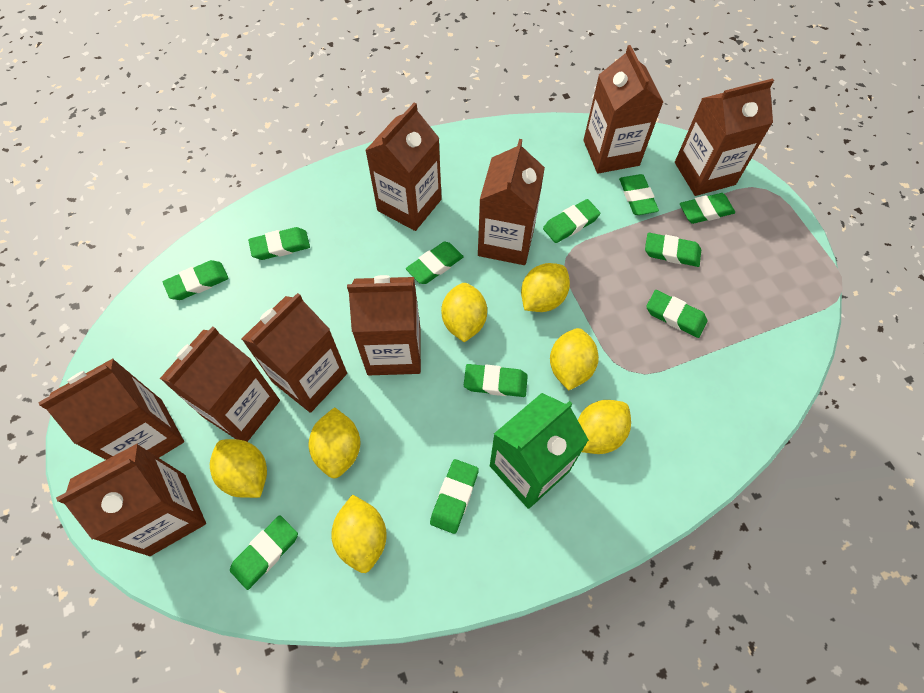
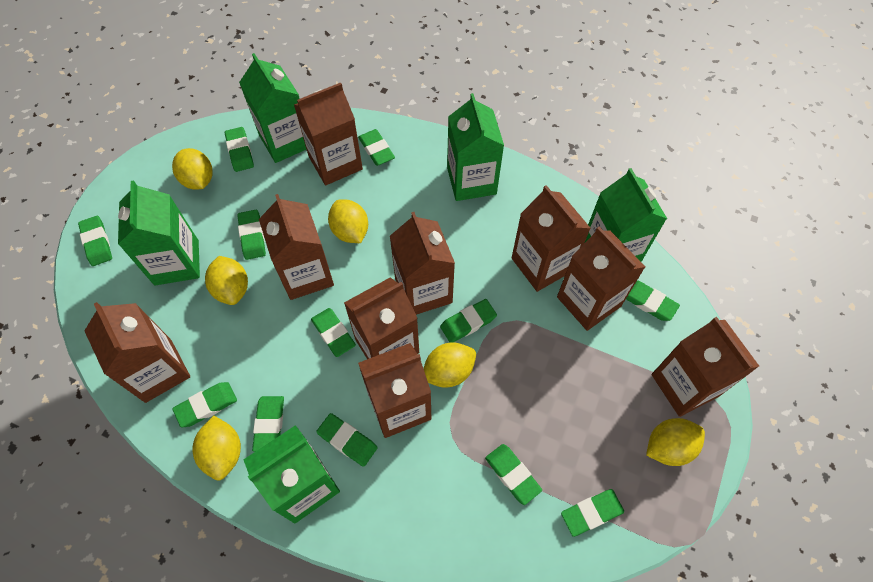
green carton: [490,393,589,509] = 1 -> [118,181,200,285] [239,53,307,163] [244,425,340,523] [447,93,504,201] [585,168,667,262] = 5
green eraser: [163,260,229,300] [230,515,298,590] [248,227,310,260] [406,242,464,284] [430,459,479,534] [464,364,528,397] [543,199,601,243] [619,174,659,215] [645,233,701,267] [646,290,707,338] [680,193,735,224] = 11 -> [78,216,112,266] [172,382,237,428] [225,127,254,172] [237,210,266,260] [252,396,284,452] [311,308,356,357] [316,413,378,467] [358,129,395,166] [440,299,497,343] [485,444,542,505] [561,489,624,537] [626,280,680,321] = 12
yellow lemon: [210,439,267,498] [308,407,360,478] [331,494,387,573] [441,283,487,342] [521,263,570,312] [550,328,599,391] [578,400,631,454] = 7 -> [172,148,213,190] [192,416,241,480] [205,256,248,305] [328,199,368,243] [424,343,476,388] [646,418,705,466] = 6

